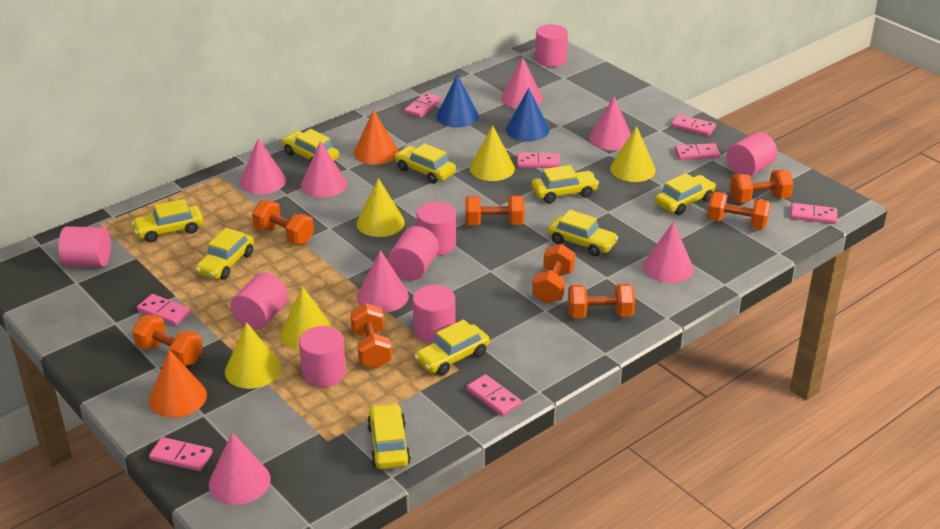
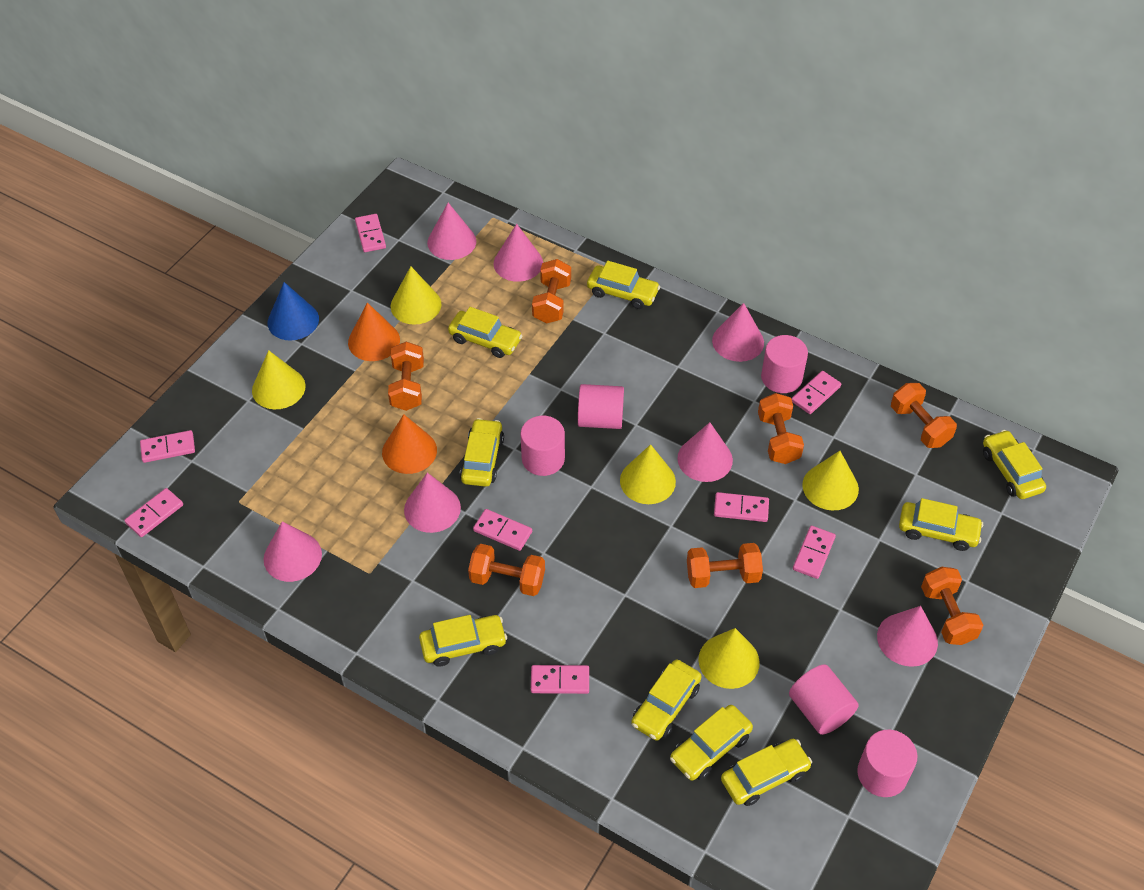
blue cone: [436,74,479,127] [506,88,549,141] = 2 -> [268,282,319,340] = 1
orange dumbbell: [132,315,203,366] [252,200,314,245] [350,303,392,369] [465,195,524,225] [532,244,575,304] [568,284,635,318] [707,192,771,229] [730,170,793,203] = 8 -> [388,341,424,411] [468,544,545,596] [532,259,571,324] [687,543,763,588] [758,393,804,464] [891,383,957,448] [921,567,983,645] = 7
pink cylinder: [58,226,111,267] [231,272,288,330] [299,326,346,388] [388,226,439,281] [413,285,456,344] [417,202,456,255] [535,24,568,67] [727,132,777,176] = 8 -> [521,416,565,476] [578,384,624,429] [761,335,808,393] [789,664,858,735] [857,730,917,797] = 5

